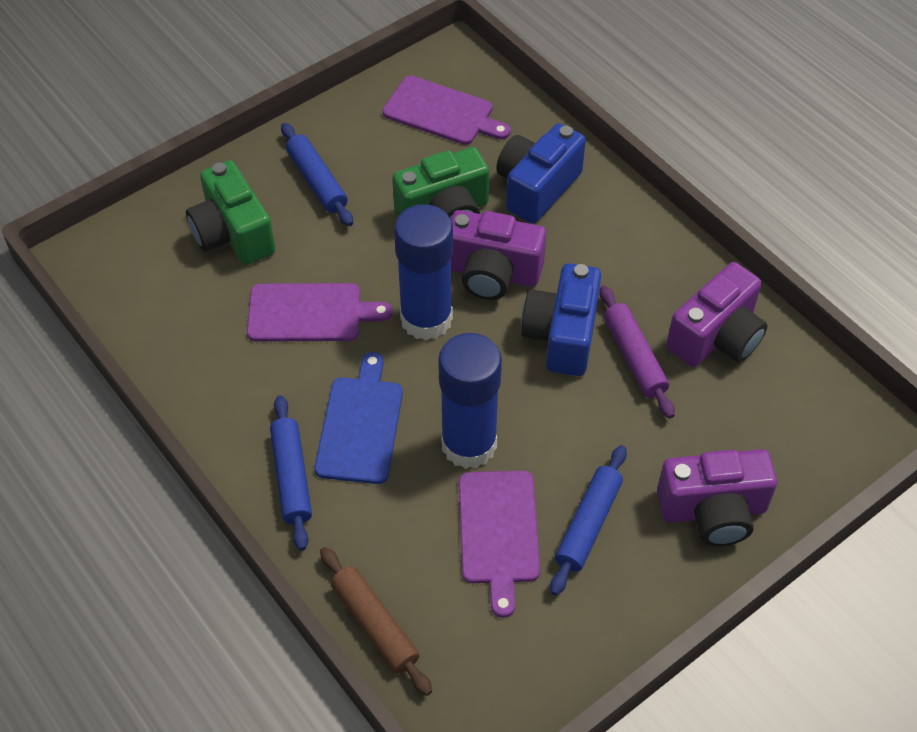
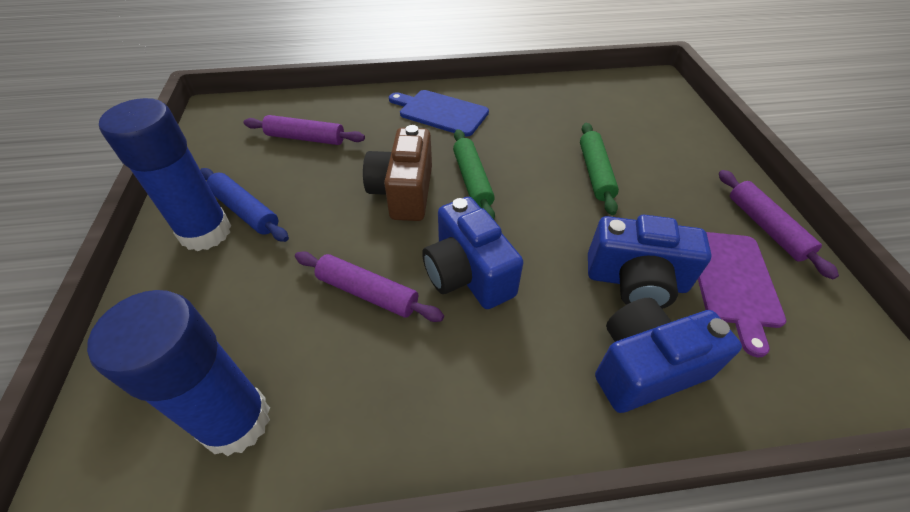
blue camera: [496,123,586,224] [521,263,601,376] = 2 -> [422,197,523,309] [588,215,712,309] [595,298,742,413] = 3
blue rolling pin: [270,395,312,551] [281,123,353,226] [550,445,627,596] = 3 -> [200,168,289,242] = 1
brown camera: none = 0 -> [363,125,432,221] = 1
brown rolling pin: [320,547,432,696] = 1 -> none = 0
green camera: [186,160,275,265] [392,147,489,219] = 2 -> none = 0
green rolling pin: none = 0 -> [453,129,495,219] [580,123,619,215] = 2
purple camera: [451,210,546,300] [657,449,777,546] [666,262,767,367] = 3 -> none = 0
purple cutting board: [247,283,393,342] [382,76,511,145] [459,471,540,618] = 3 -> [698,232,786,357] = 1
purple rolling pin: [600,285,675,419] = 1 -> [244,115,365,145] [295,251,444,322] [719,170,839,279] = 3

